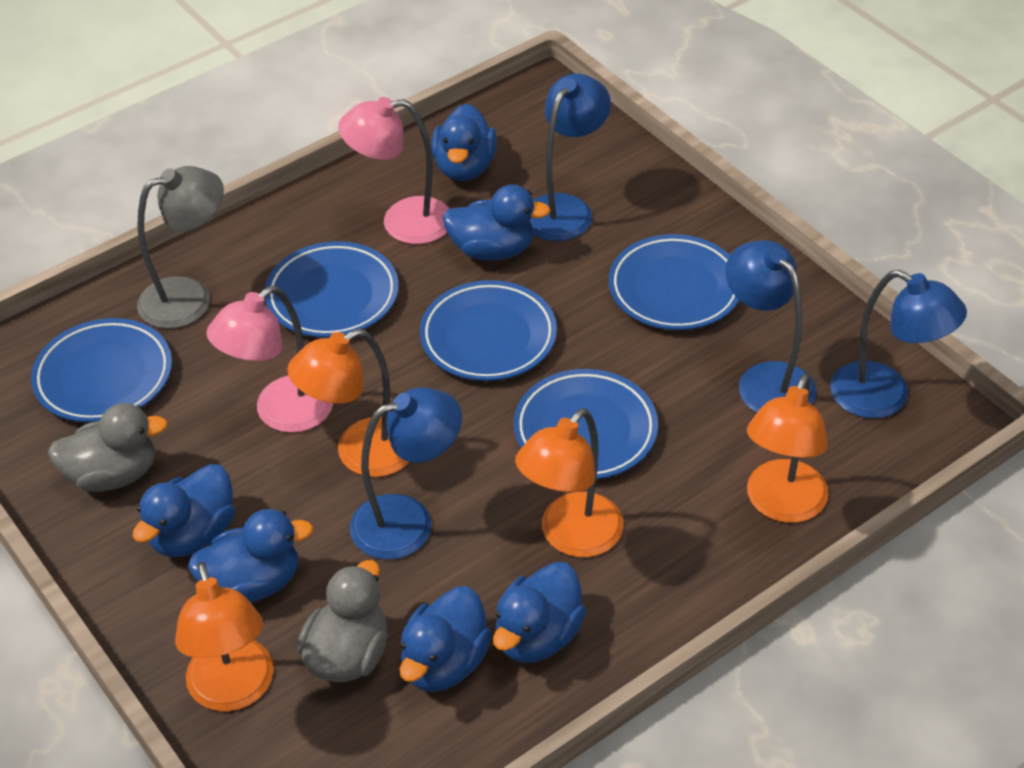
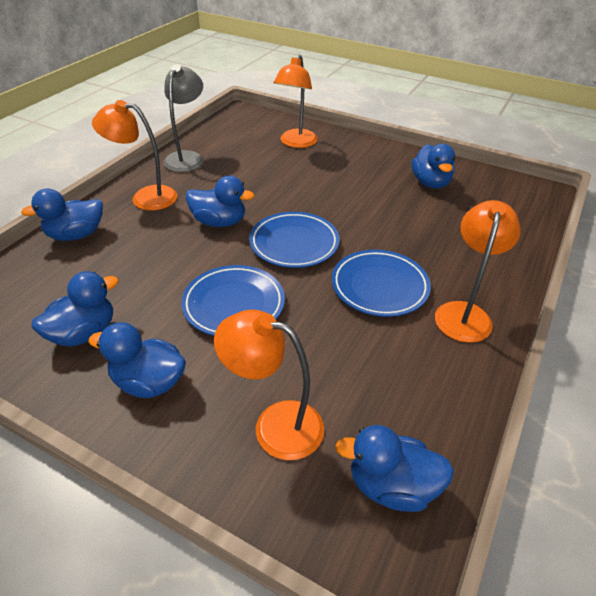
blue lamp: [350,387,462,559] [530,74,611,241] [725,240,816,413] [830,270,967,419] = 4 -> none = 0
blue plate: [31,318,172,423] [265,241,399,338] [420,280,557,381] [514,369,658,480] [609,234,739,330] = 5 -> [181,265,285,336] [249,212,340,268] [332,250,431,317] = 3
grey duck: [48,403,168,492] [297,560,388,682] = 2 -> none = 0
pink lamp: [206,286,333,433] [338,97,449,244] = 2 -> none = 0

